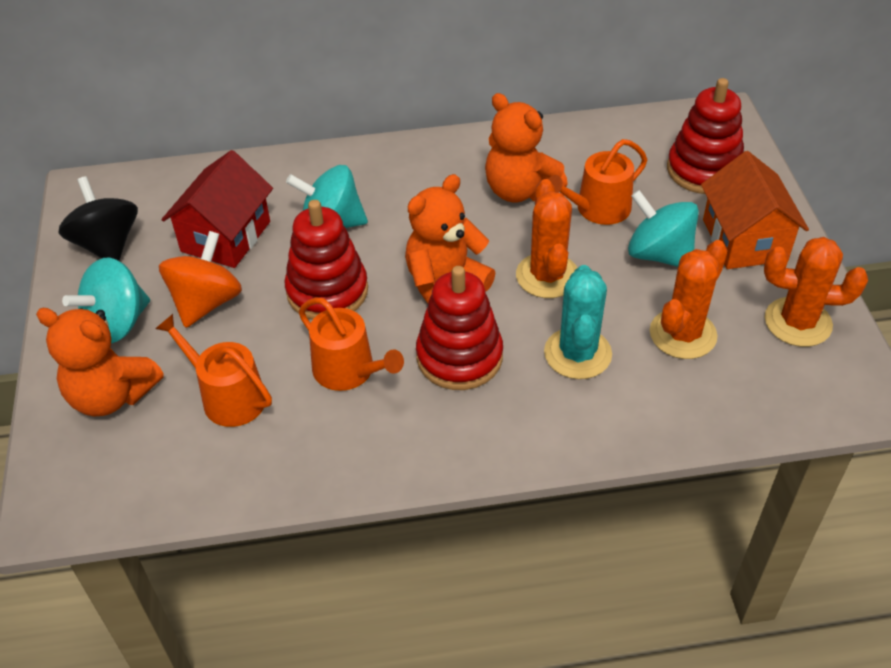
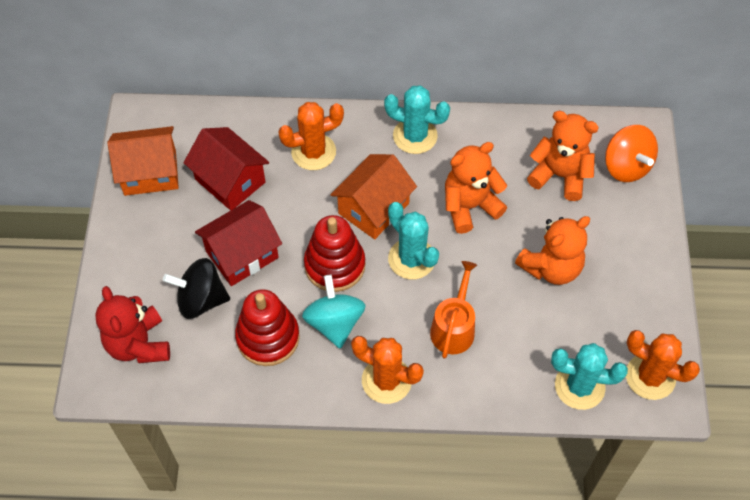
orange house: [701,151,809,269] = 1 -> [107,126,179,196] [330,154,417,239] = 2
orange watering can: [155,314,272,427] [299,297,404,391] [548,139,647,225] = 3 -> [430,261,477,359] = 1
red house: [161,150,273,268] = 1 -> [183,127,269,211] [195,200,282,286] = 2
red stacking toy: [284,200,368,320] [416,266,503,390] [667,78,744,194] = 3 -> [235,289,300,366] [304,215,365,292] = 2
red teddy bear: none = 0 -> [95,286,170,363] = 1
turquoise cactus: [544,265,612,379] = 1 -> [384,85,450,154] [388,202,439,280] [551,343,628,410] = 3
turquoise spinning top: [62,257,150,343] [286,165,368,228] [628,190,699,267] = 3 -> [302,275,365,349] = 1

